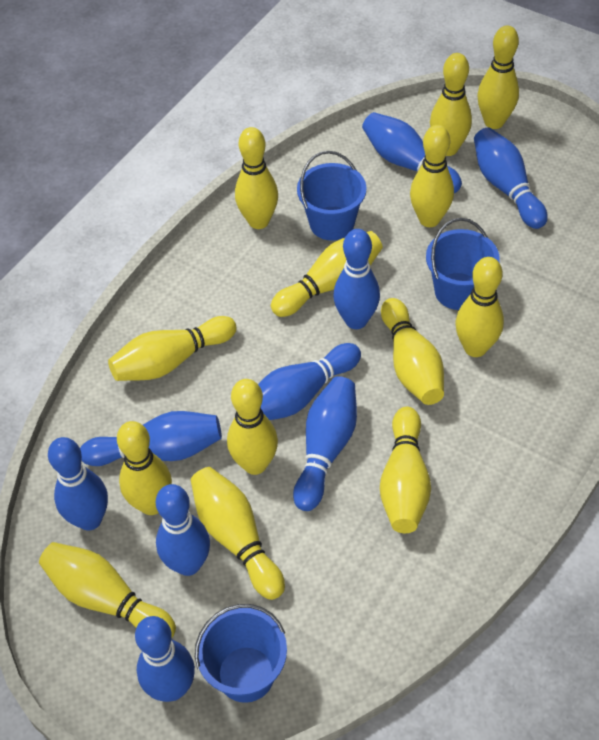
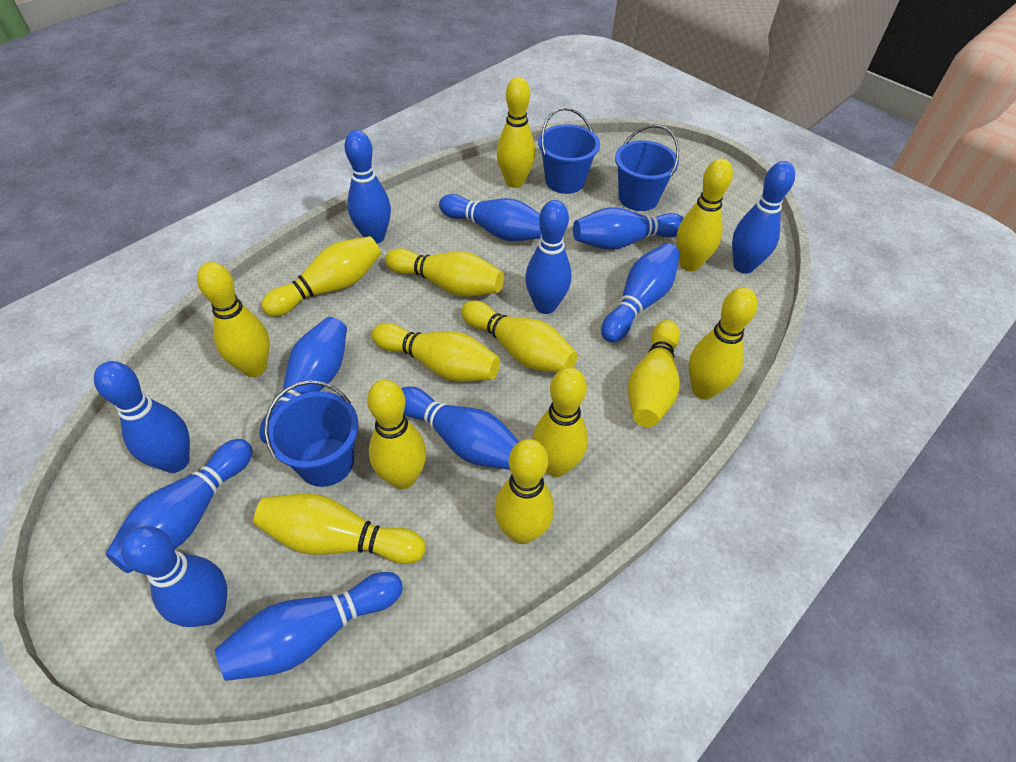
blue bowling pin: [48,437,108,531] [80,411,222,466] [135,616,195,702] [156,484,210,576] [258,343,361,420] [293,376,357,511] [333,229,380,329] [362,112,462,193] [474,127,548,229] = 9 -> [94,361,190,473] [105,439,252,573] [121,526,227,627] [215,572,403,681] [260,317,347,444] [344,130,391,244] [401,386,519,470] [439,194,542,241] [525,200,571,314] [573,207,684,250] [601,243,680,342] [732,161,795,274] = 12

